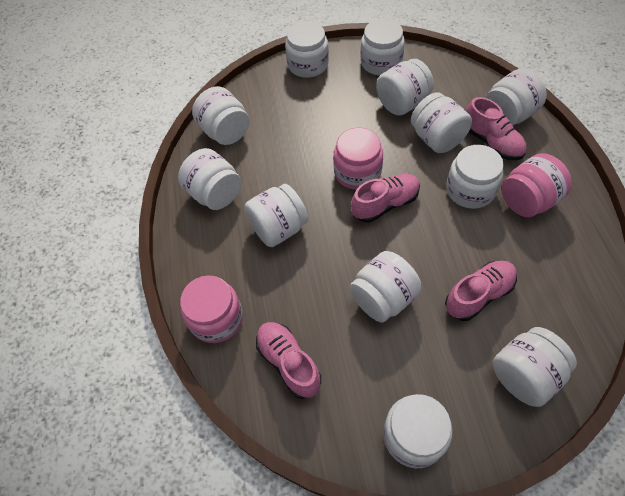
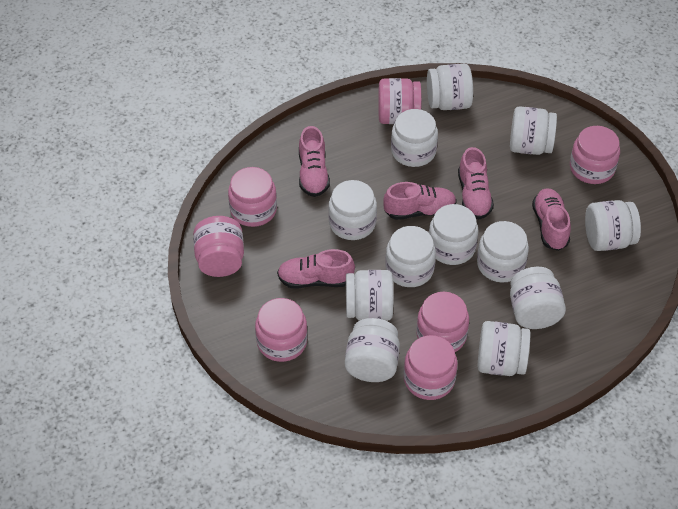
pink jar: [180,275,243,343] [333,127,383,190] [501,153,572,217] = 3 -> [193,216,244,277] [228,167,277,227] [255,298,308,362] [378,78,421,124] [404,335,458,400] [416,292,469,352] [570,126,620,184] = 7
pink shoe: [256,322,321,399] [351,174,420,223] [445,261,517,321] [466,97,526,160] = 4 -> [277,249,355,289] [299,126,330,197] [383,182,457,220] [458,147,494,219] [532,188,571,251] = 5

